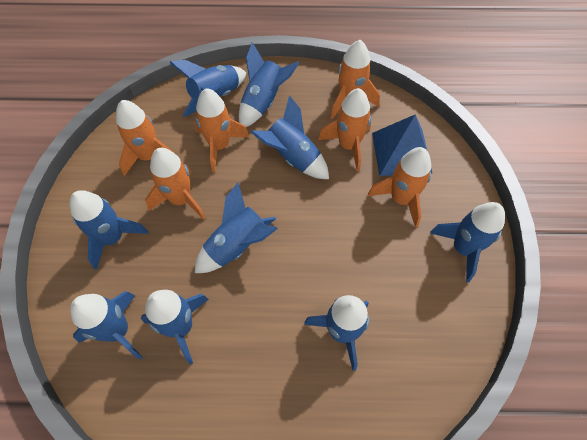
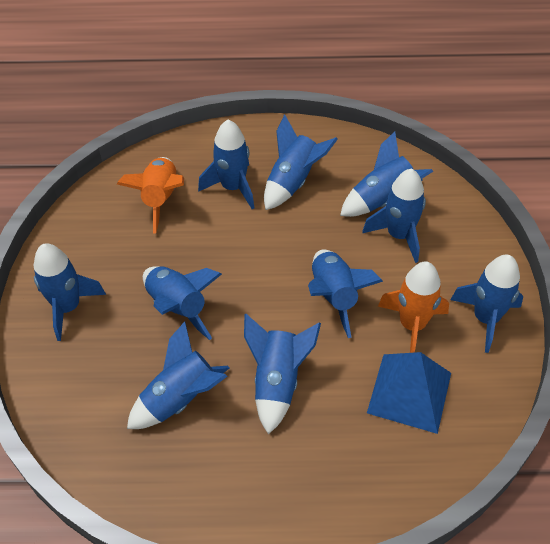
blue rocket: [70,190,148,270] [70,291,143,359] [141,290,209,364] [169,60,246,117] [195,183,278,273] [239,42,299,127] [251,95,329,179] [304,295,369,371] [430,202,505,282] = 9 -> [34,243,106,341] [127,322,229,429] [143,266,222,340] [198,120,254,209] [244,314,321,434] [264,114,338,210] [308,249,383,338] [340,131,433,217] [362,168,426,263] [450,255,523,353] = 10
orange rocket: [116,100,174,176] [145,148,205,220] [195,88,249,172] [318,88,371,172] [330,40,380,119] [368,147,431,228] = 6 -> [117,157,184,234] [378,261,449,353] = 2

